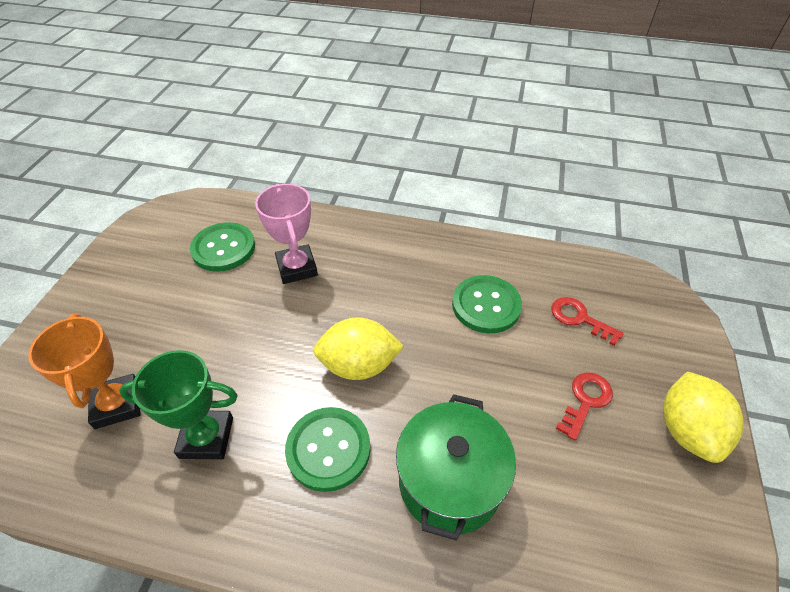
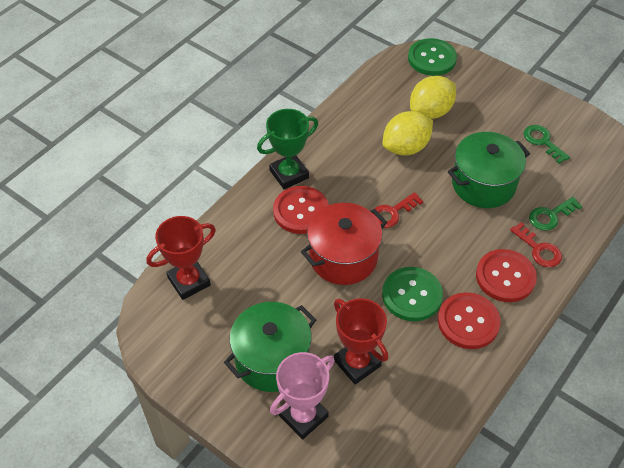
green button: [190,222,255,272] [285,407,371,492] [452,275,522,333] = 3 -> [382,267,443,321] [408,38,457,76] = 2
green key: none = 0 -> [524,125,570,164] [529,197,582,231] = 2
green pot: [396,394,516,541] = 1 -> [224,302,316,392] [448,132,530,208] = 2
orange trophy: [28,313,141,429] = 1 -> none = 0
red button: none = 0 -> [273,186,329,234] [438,292,500,349] [476,249,537,302] = 3
red pot: none = 0 -> [301,203,387,285] = 1
red trophy: none = 0 -> [147,216,216,300] [334,298,388,384] = 2

